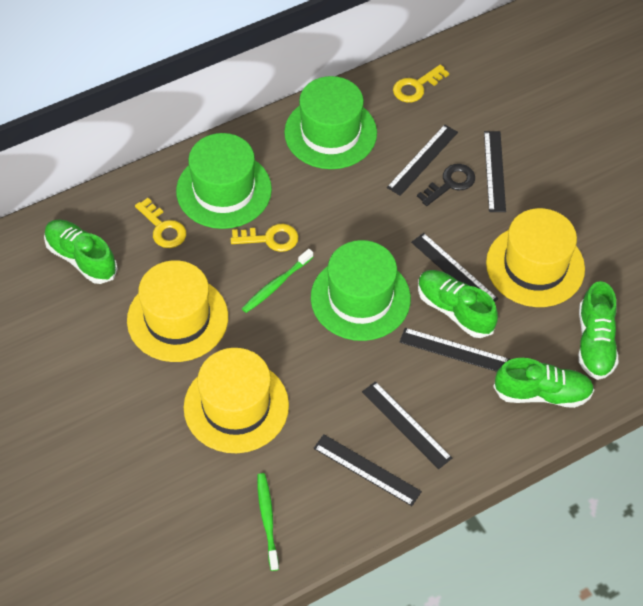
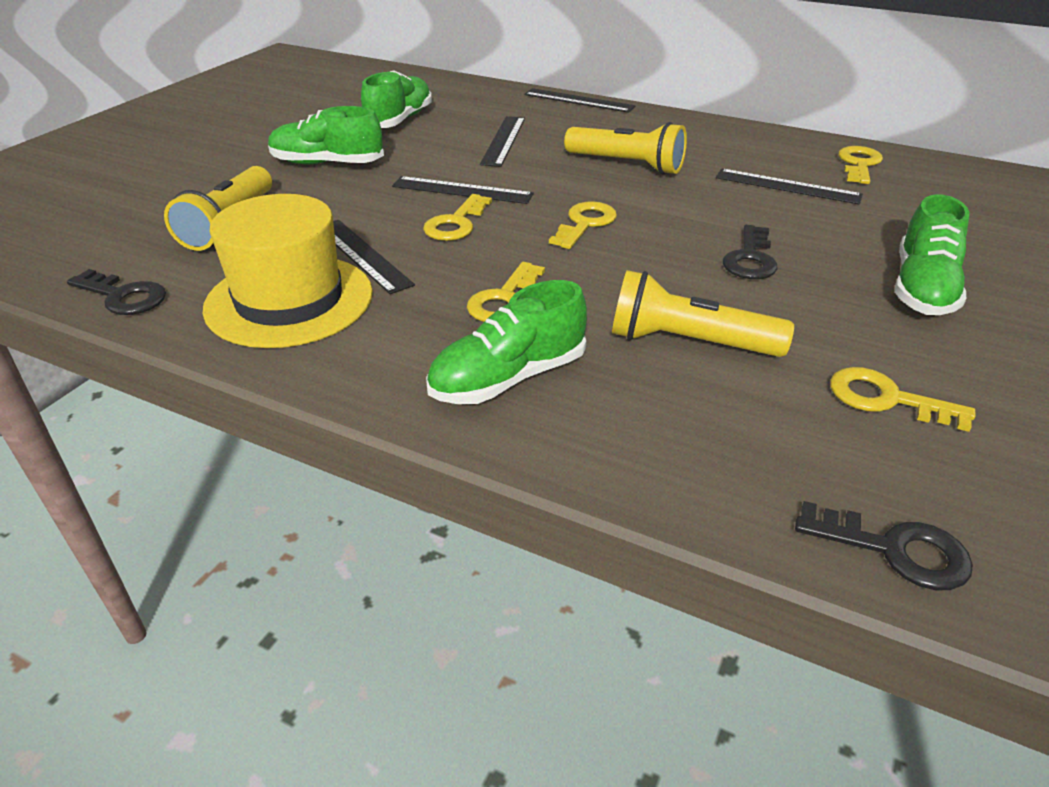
black key: [417,164,475,206] = 1 -> [67,269,166,315] [723,225,777,279] [795,501,973,590] = 3
black ruler: [313,434,422,506] [362,381,452,469] [387,124,458,196] [399,328,510,372] [411,233,498,302] [484,131,506,212] = 6 -> [333,220,415,294] [392,176,534,204] [480,116,525,167] [524,88,635,113] [716,169,863,204] = 5
green hat: [176,133,272,229] [284,76,377,169] [311,240,411,341] = 3 -> none = 0
green toothbrush: [241,249,313,313] [257,473,279,571] = 2 -> none = 0
yellow flashlight: none = 0 -> [164,166,272,251] [564,122,687,175] [612,270,794,357] = 3
yellow hat: [127,260,228,362] [184,348,289,453] [486,208,585,307] = 3 -> [203,194,373,348] = 1
yellow key: [135,198,186,248] [231,224,299,252] [393,64,449,103] = 3 -> [423,194,492,241] [467,262,545,322] [549,201,617,249] [830,367,975,432] [838,146,883,184] = 5

